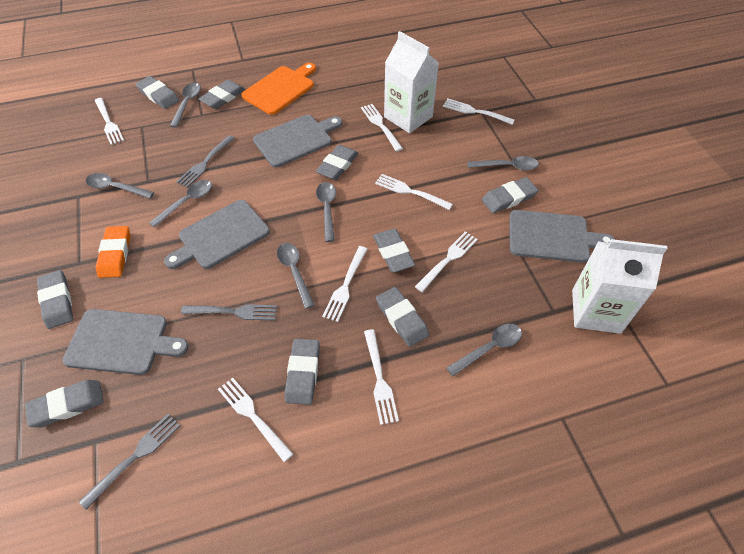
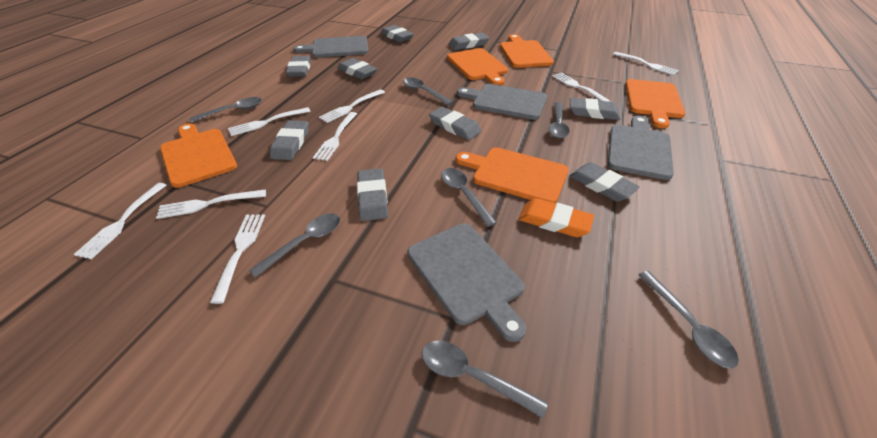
grey fork: [79,414,181,510] [176,135,235,188] [181,304,277,320] = 3 -> none = 0
orange cutting board: [241,63,316,115] = 1 -> [160,123,237,188] [447,48,508,86] [456,147,569,203] [500,34,554,68] [625,79,685,128] = 5
white carton: [384,31,439,133] [572,239,668,334] = 2 -> none = 0

